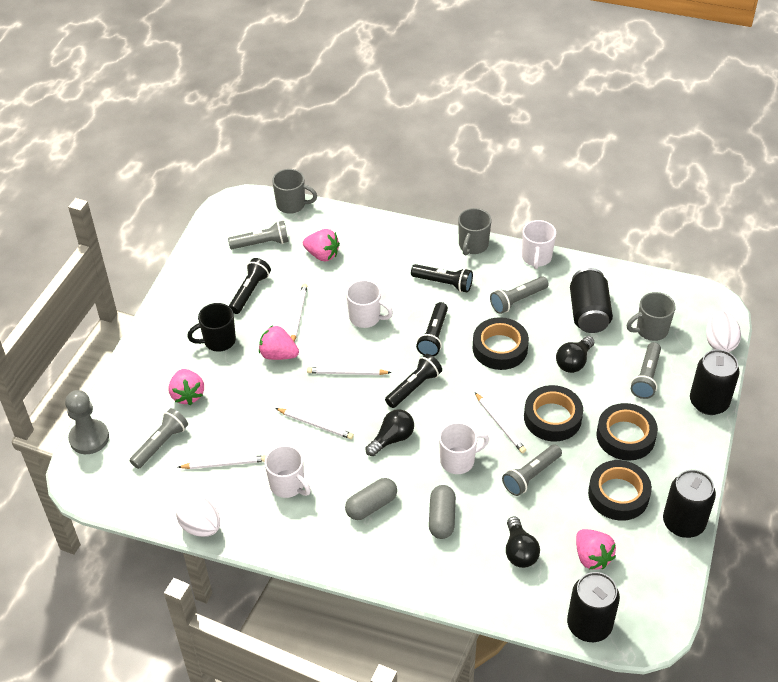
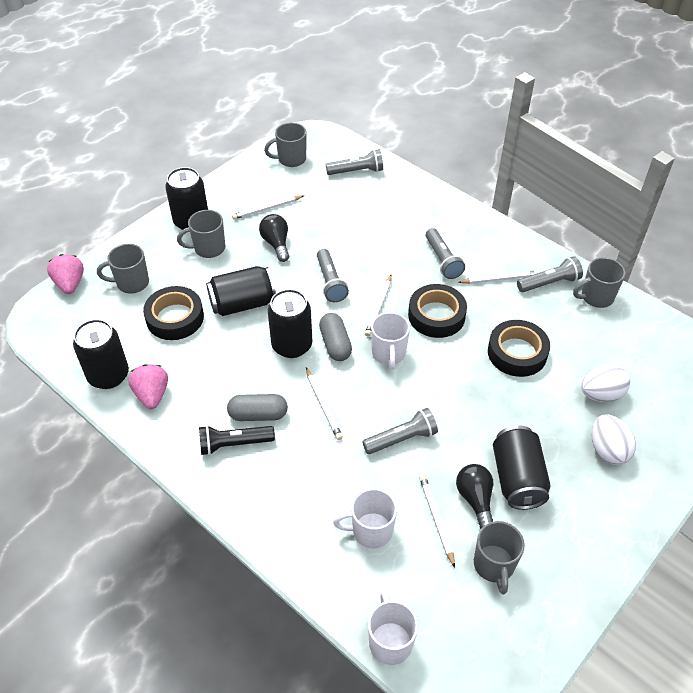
black can: [567,572,620,642] [570,268,613,333] [663,470,716,538] [690,349,740,415] = 4 -> [73,319,129,389] [165,167,208,230] [206,266,276,316] [268,289,312,358] [493,425,551,510] = 5
black flashlight: [229,258,271,314] [385,354,442,408] [411,264,473,293] [416,302,448,356] = 4 -> [199,425,275,455] = 1
black light bulb: [366,409,414,456] [506,517,540,568] [556,336,594,373] = 3 -> [259,214,289,262] [456,464,493,529] = 2
black mug: [187,303,236,352] = 1 -> none = 0
black tape: [473,317,529,370] [524,385,583,441] [588,460,652,521] [596,403,658,461] = 4 -> [143,286,204,340] [408,284,467,338] [488,320,550,377] = 3
grey mug: [272,169,317,214] [458,208,491,255] [627,292,676,341] = 3 -> [97,244,149,294] [177,210,225,258] [264,123,307,167] [474,521,525,594] [573,257,625,308] = 5
grey pawn: [65,390,109,454] = 1 -> none = 0
pink strawberry: [168,369,204,405] [259,325,299,360] [303,229,340,261] [576,529,616,570] = 4 -> [47,254,84,294] [128,364,168,409] = 2
white mug: [265,445,311,498] [346,280,393,328] [439,422,489,474] [522,220,556,269] = 4 -> [333,488,397,548] [368,591,418,665] [371,312,410,369] = 3

